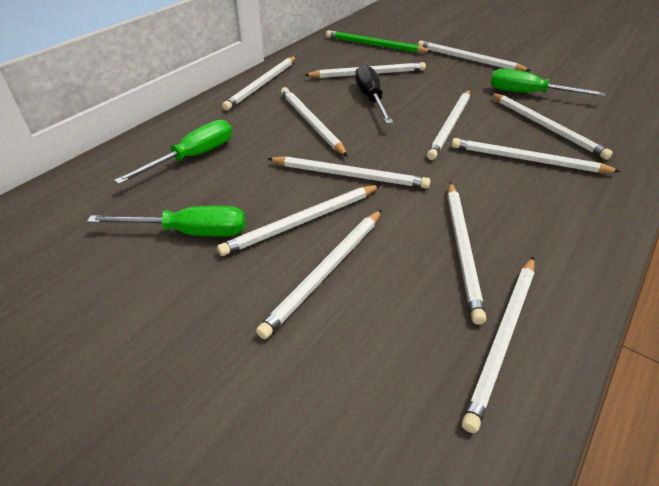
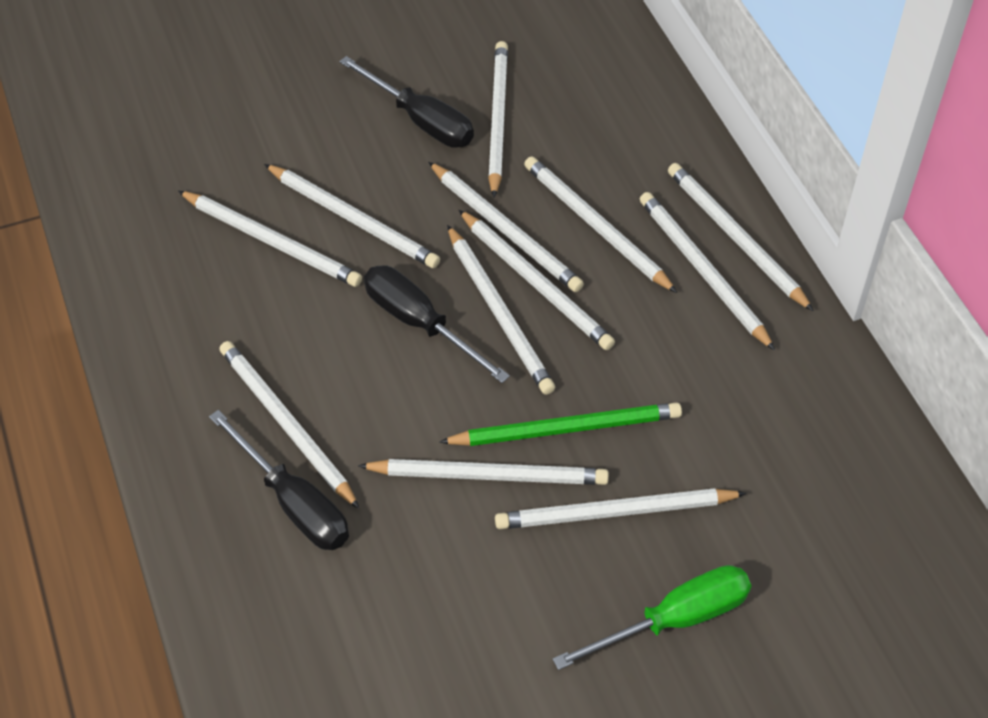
black screwdriver: [355,64,393,124] = 1 -> [209,410,349,550] [339,56,474,147] [364,265,510,383] = 3
green screwdriver: [87,206,245,237] [114,120,232,184] [490,69,606,96] = 3 -> [552,565,751,670] = 1

